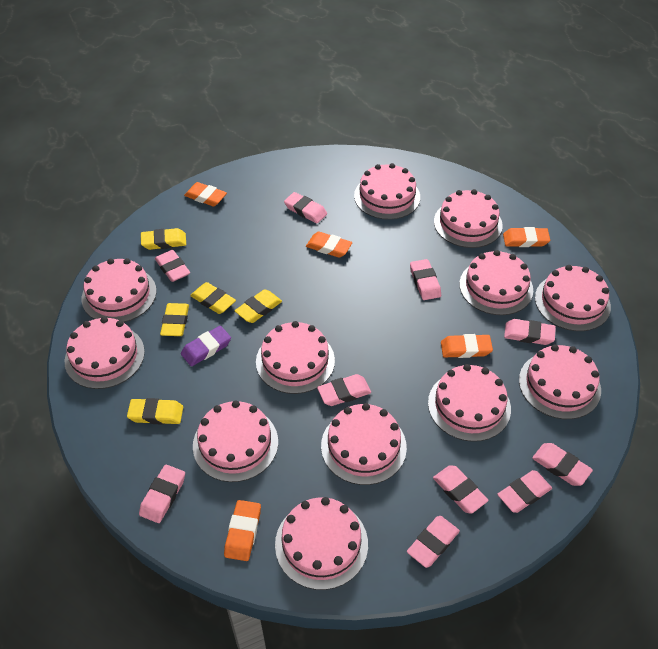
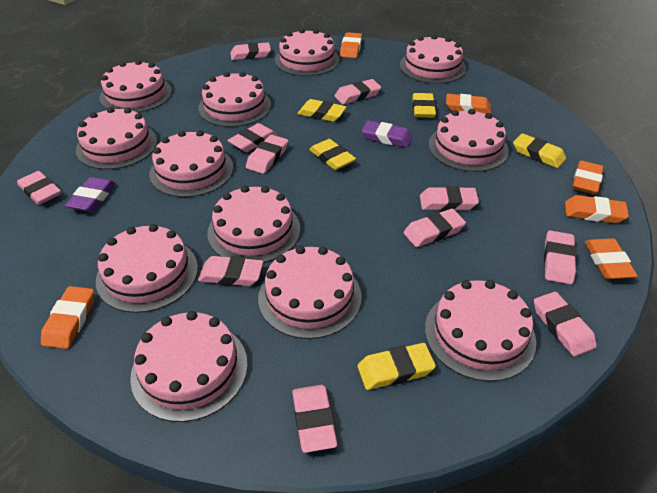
orange eraser: [184,182,227,207] [224,500,261,561] [306,232,352,258] [441,334,493,358] [503,227,550,247] = 5 -> [41,286,94,349] [340,32,362,58] [446,94,491,114] [565,195,629,223] [572,161,604,195] [585,238,638,279] = 6
pink eraser: [139,465,185,523] [155,250,190,282] [284,192,327,223] [317,374,371,406] [407,516,460,568] [410,259,441,300] [433,465,488,514] [497,470,552,513] [504,319,556,345] [532,443,593,486] = 10 -> [17,171,61,205] [198,256,263,286] [227,123,277,152] [230,42,271,60] [246,135,288,174] [292,385,337,453] [335,79,381,104] [404,209,466,247] [420,186,479,211] [534,292,597,356] [544,230,577,285] = 11
purple eraser: [181,326,231,366] = 1 -> [65,177,116,212] [362,120,413,148] = 2

